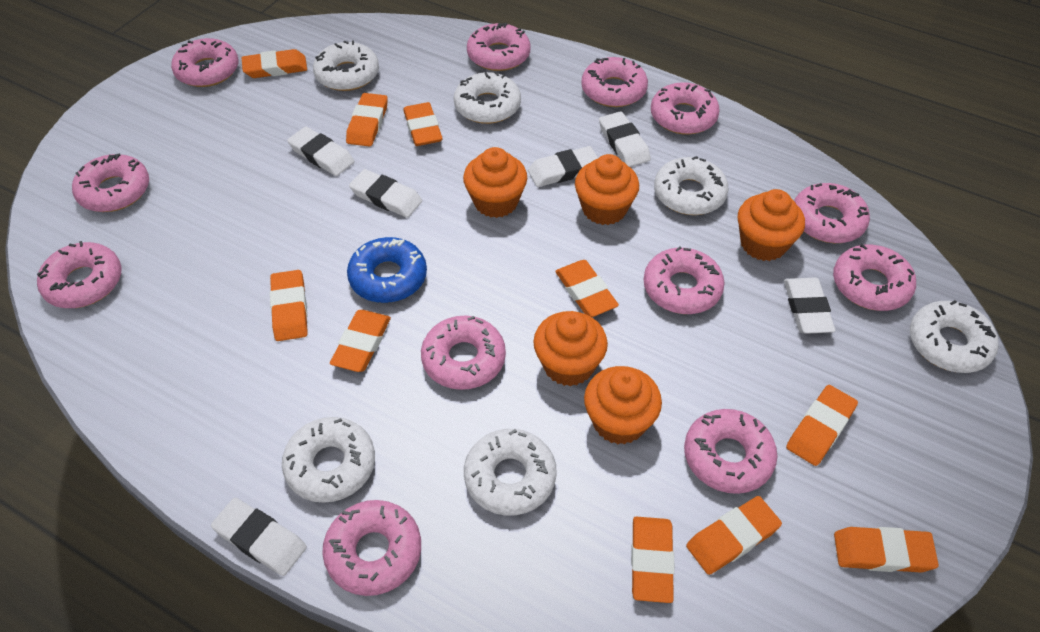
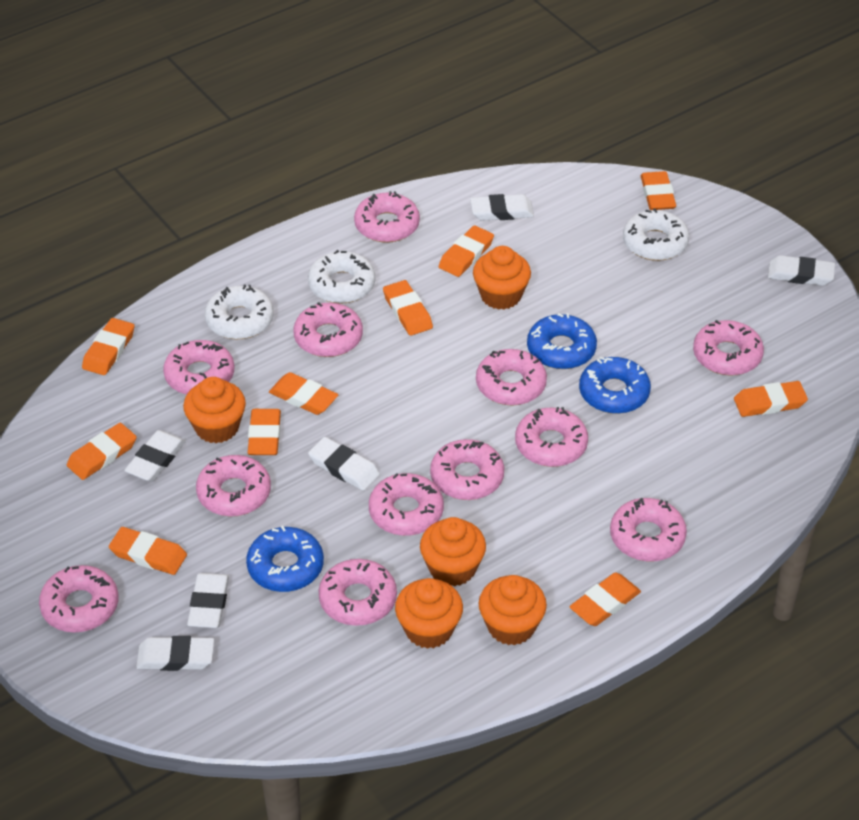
blue donut: [347,237,427,303] = 1 -> [246,526,324,592] [527,313,597,369] [579,357,651,414] = 3
white donut: [282,417,375,503] [313,41,379,91] [454,72,521,124] [464,429,557,516] [654,156,728,215] [910,300,999,373] = 6 -> [205,285,274,339] [308,250,375,304] [623,208,689,261] = 3

